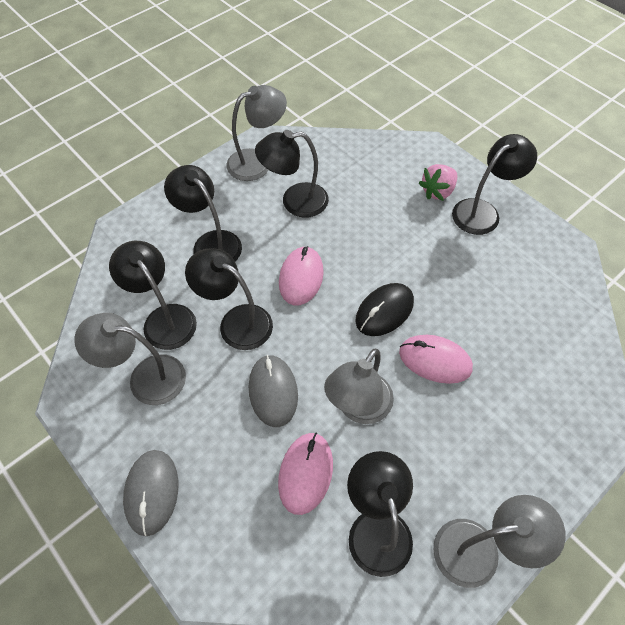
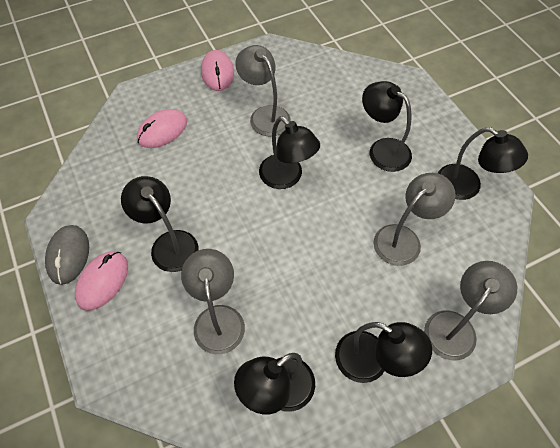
black mouse: [355,283,414,336] = 1 -> none = 0
grey mouse: [123,450,178,536] [249,355,298,427] = 2 -> [45,225,89,285] = 1
pink strawberry: [419,164,457,201] = 1 -> none = 0

